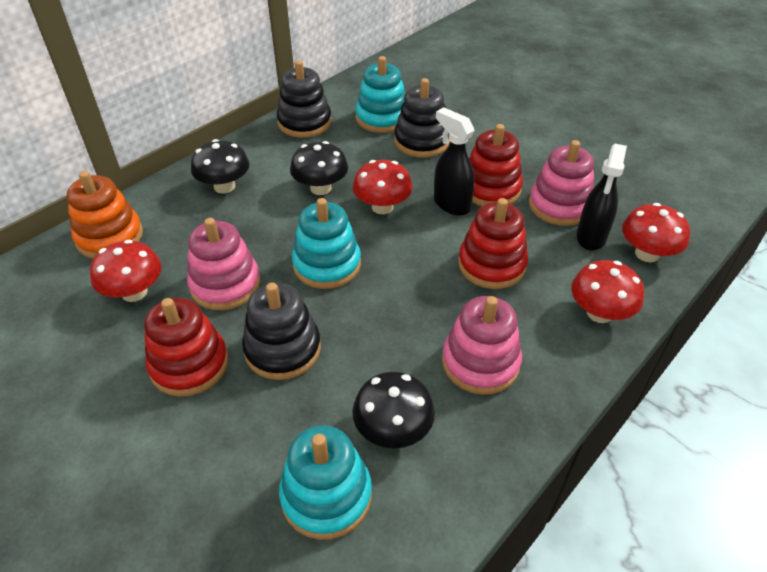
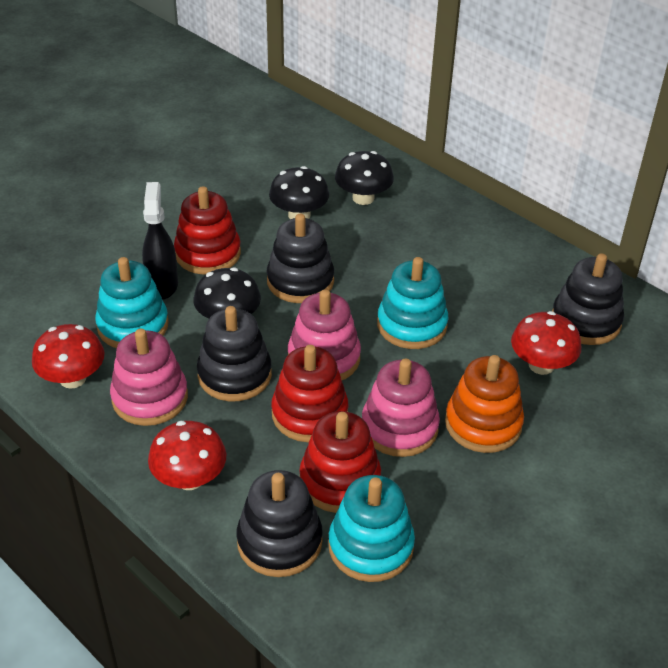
black spray bottle: [434,108,475,216] [577,144,627,251] = 2 -> [142,182,178,300] = 1
black stacking toy: [242,282,321,380] [277,60,332,138] [394,78,450,158] = 3 -> [197,306,272,401] [237,470,323,577] [266,214,334,303] [552,253,624,345] = 4
red mushroom: [90,239,162,302] [353,160,413,214] [571,260,644,323] [622,203,690,262] = 4 -> [32,324,105,389] [148,421,226,490] [511,311,581,375] = 3

